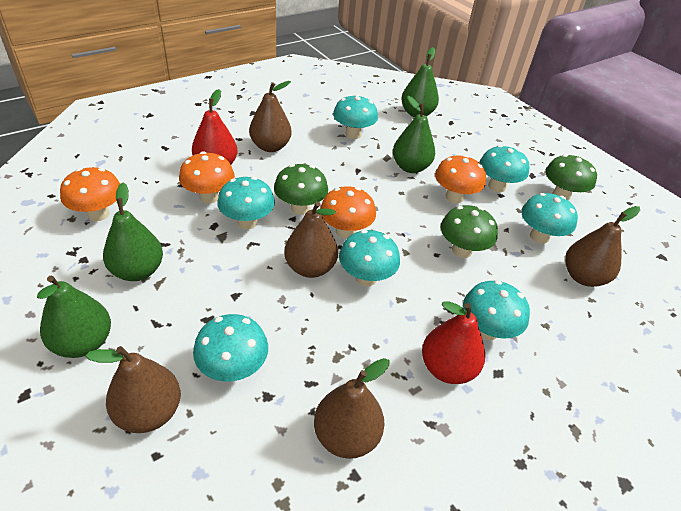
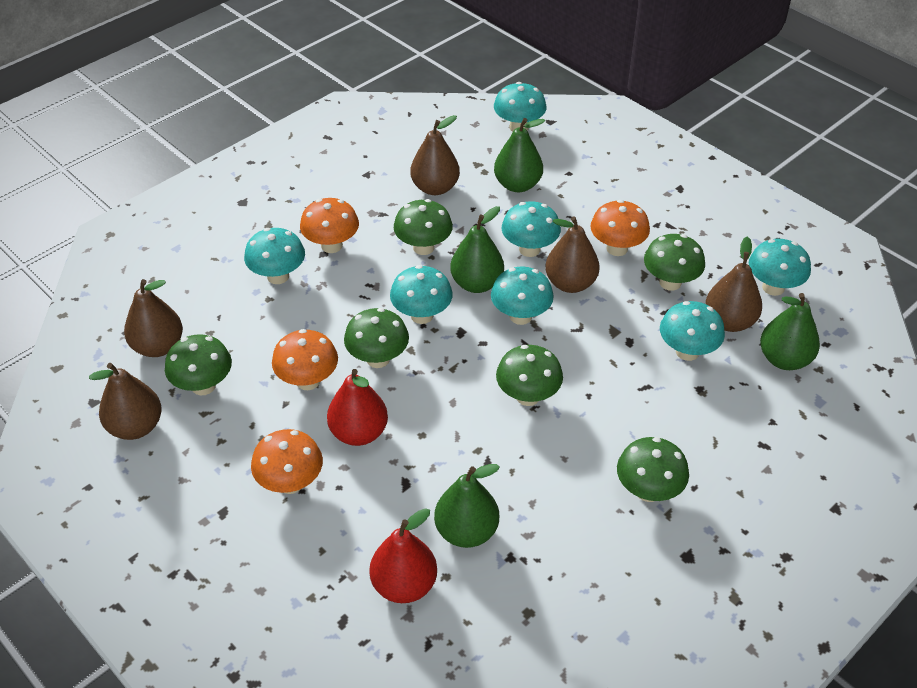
green mushroom: [274,164,328,215] [441,205,498,258] [545,154,597,201] = 3 -> [165,334,232,395] [344,308,409,368] [394,199,453,255] [496,345,563,406] [617,437,689,502] [644,234,705,291] = 6

